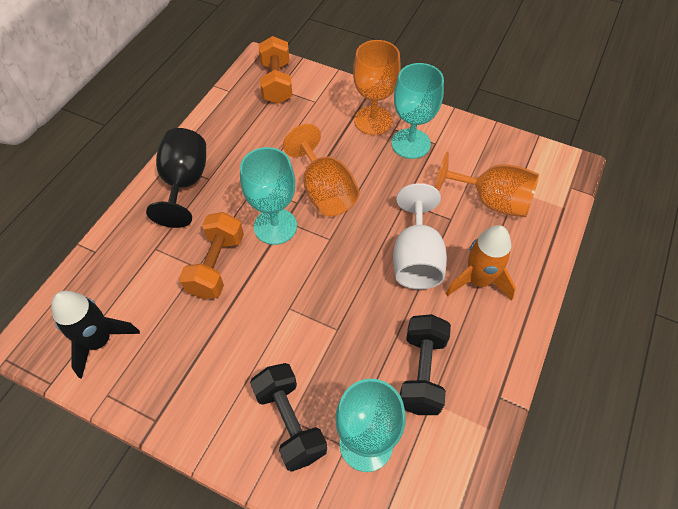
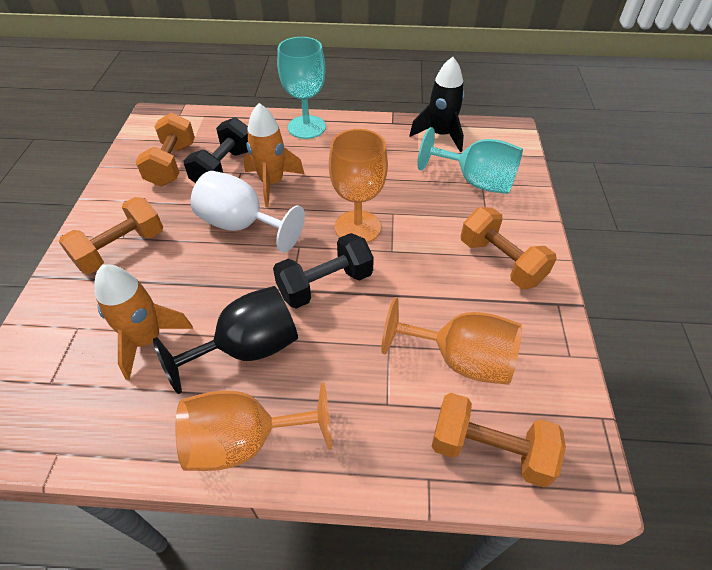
orange dumbbell: [179,212,244,299] [259,36,293,104] = 2 -> [59,197,163,274] [135,112,195,187] [432,393,566,487] [461,207,557,289] = 4
orange rocket: [446,225,516,301] = 1 -> [95,265,193,380] [244,103,304,207] = 2
turquoise goblet: [240,147,297,245] [335,379,406,472] [391,63,444,159] = 3 -> [277,37,326,139] [417,127,523,194] = 2

